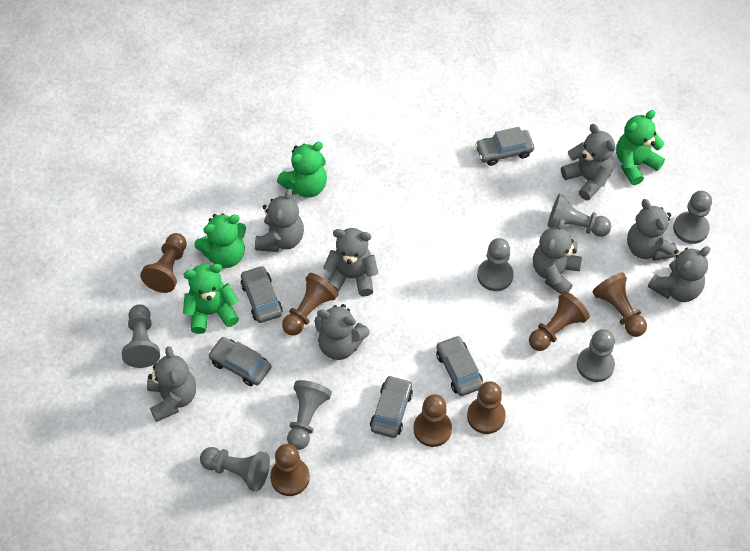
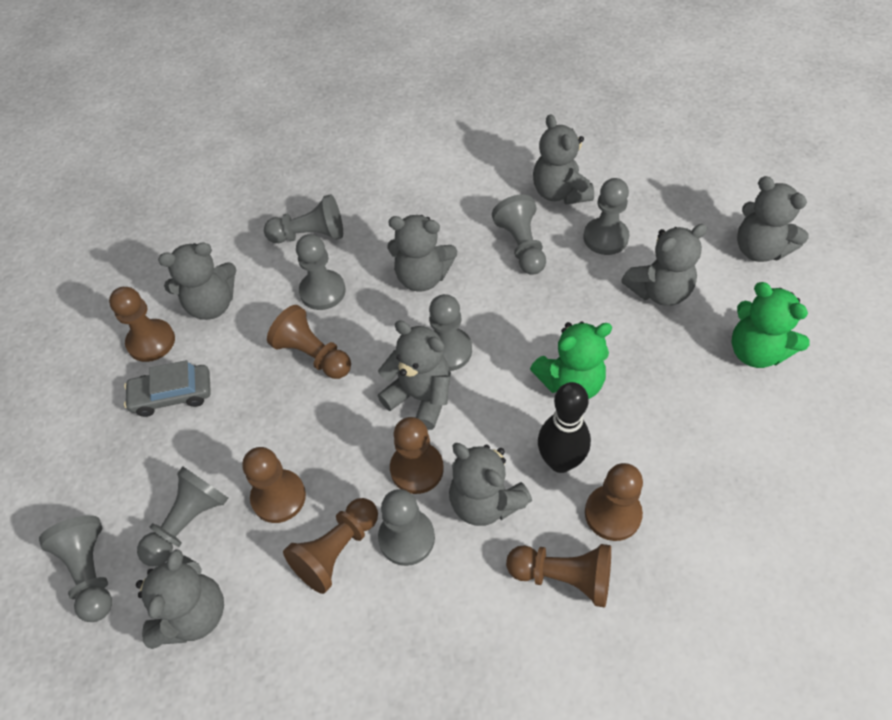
black bowling pin: none = 0 -> [538,382,591,473] = 1
green teddy bear: [183,264,239,334] [194,213,246,268] [277,142,327,198] [616,110,665,185] = 4 -> [530,322,612,399] [731,282,810,368] = 2
grey car: [208,337,271,386] [240,266,283,323] [370,375,413,438] [436,336,483,396] [475,127,534,166] = 5 -> [124,360,211,417] = 1
grey pawn: [122,304,160,368] [200,447,270,492] [287,380,332,450] [477,238,514,291] [548,194,611,237] [577,329,615,382] [673,191,712,244] = 7 -> [39,515,112,622] [137,467,228,566] [264,194,343,243] [296,234,346,310] [378,489,435,566] [429,294,472,371] [492,194,546,275] [583,178,630,255] = 8

